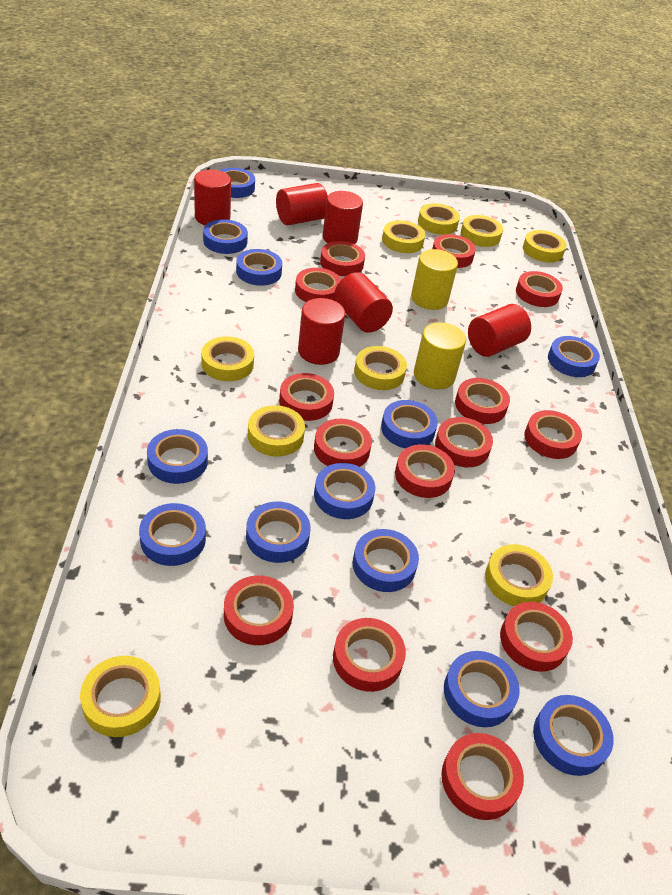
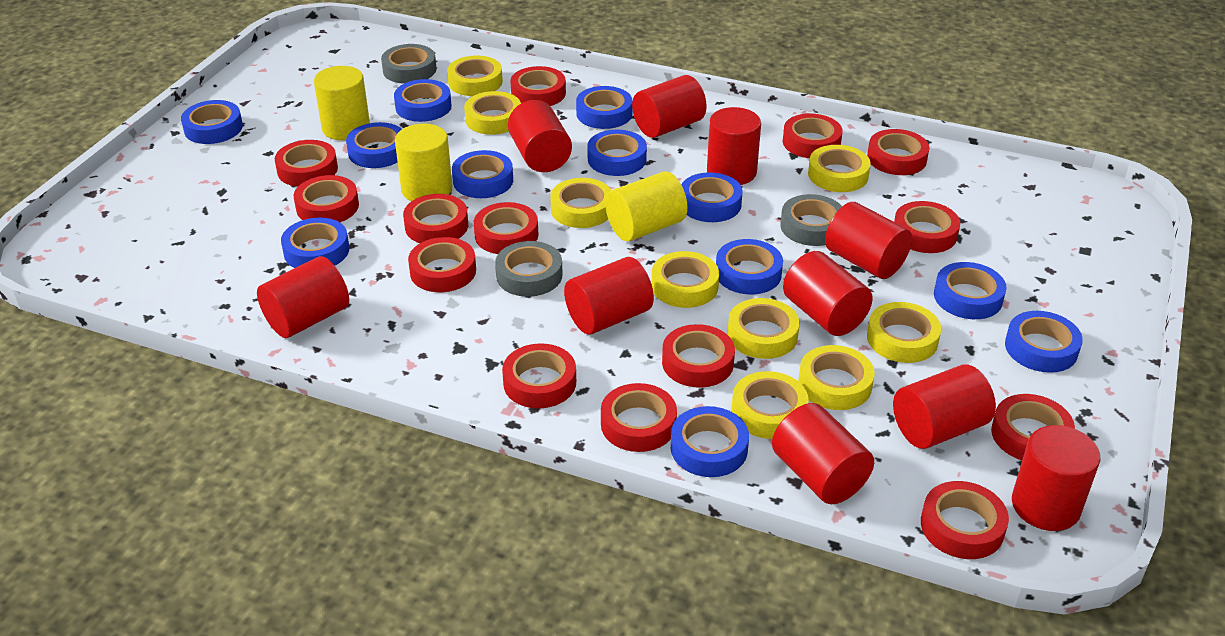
grey tape: none = 0 -> [381,44,437,84] [495,241,563,297] [780,194,842,246] = 3
red cylinder: [194,170,231,225] [276,183,328,225] [298,298,345,365] [323,191,363,244] [334,272,393,333] [468,304,531,357] = 6 -> [257,256,349,338] [508,100,572,172] [564,257,654,335] [632,75,707,138] [707,107,761,185] [772,403,874,504] [783,251,873,336] [825,202,912,279] [893,364,996,449] [1012,425,1100,531] = 10
yellow cylinder: [411,249,458,310] [414,322,466,389] = 2 -> [314,66,370,140] [395,124,452,201] [605,171,688,241] = 3

